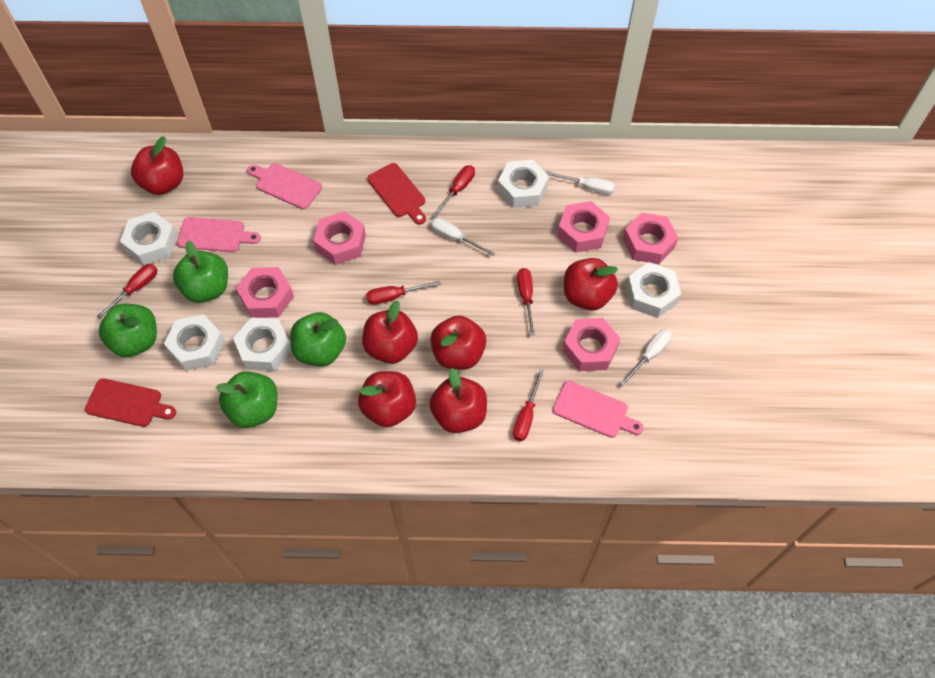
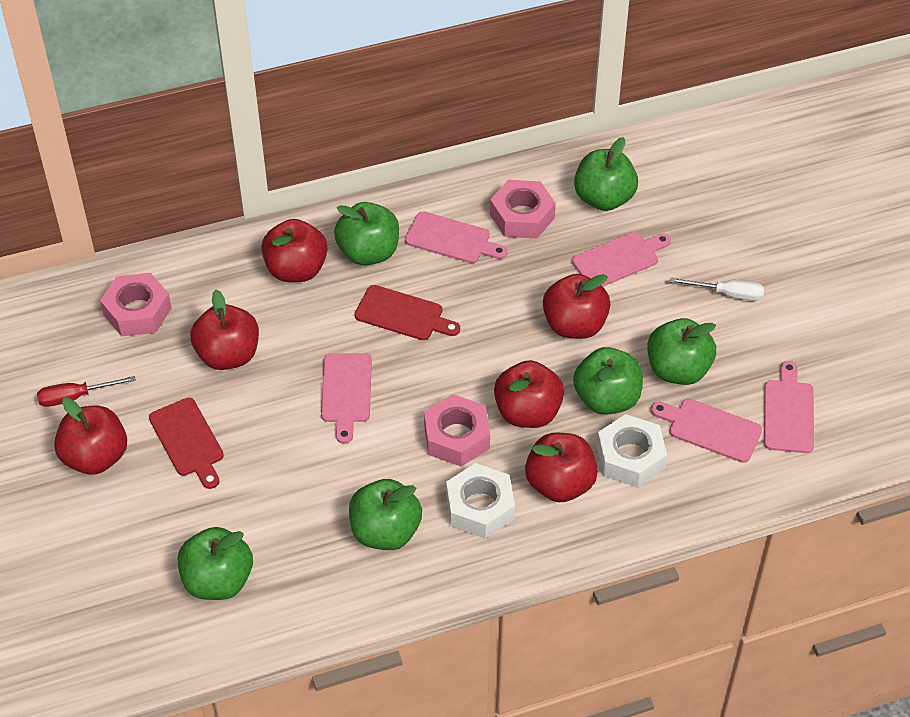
green apple: [99,304,157,357] [173,241,228,303] [216,371,277,428] [290,312,346,366] = 4 -> [178,527,253,600] [334,202,399,265] [349,479,422,550] [573,347,643,415] [574,137,638,211] [647,318,716,385] = 6
pink cutting board: [177,217,261,252] [247,163,322,209] [553,381,644,438] = 3 -> [321,353,372,444] [405,212,507,263] [572,232,671,287] [651,399,762,463] [764,361,814,453] = 5
pink nut: [236,267,294,318] [314,211,366,265] [557,201,610,252] [562,318,620,371] [623,212,678,264] = 5 -> [100,273,172,336] [424,394,490,466] [490,180,556,239] = 3
red screwdriver: [96,264,157,319] [366,281,441,305] [432,165,475,218] [513,369,544,441] [517,268,535,336] = 5 -> [37,376,136,407] = 1
white nut: [120,212,177,265] [164,314,225,371] [233,317,292,371] [498,160,549,208] [626,262,681,318] = 5 -> [446,463,515,539] [597,414,667,487] = 2
white screwdriver: [431,217,495,256] [546,171,615,195] [620,329,672,387] = 3 -> [670,278,764,301] = 1

